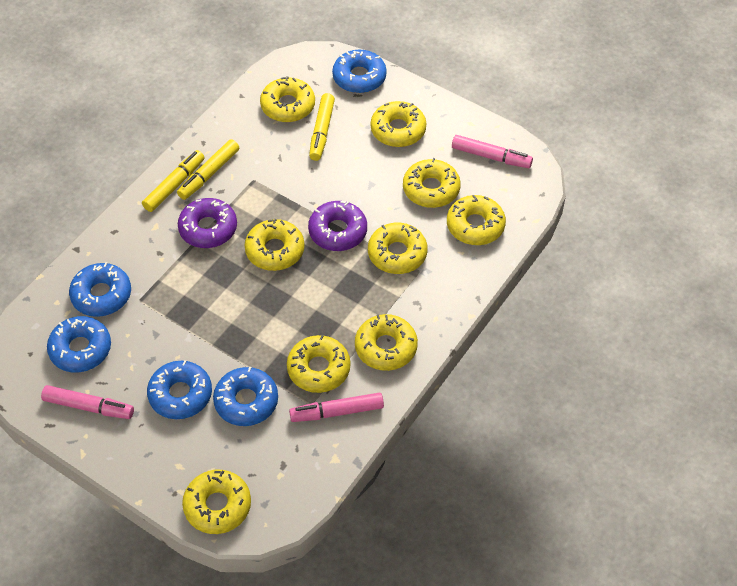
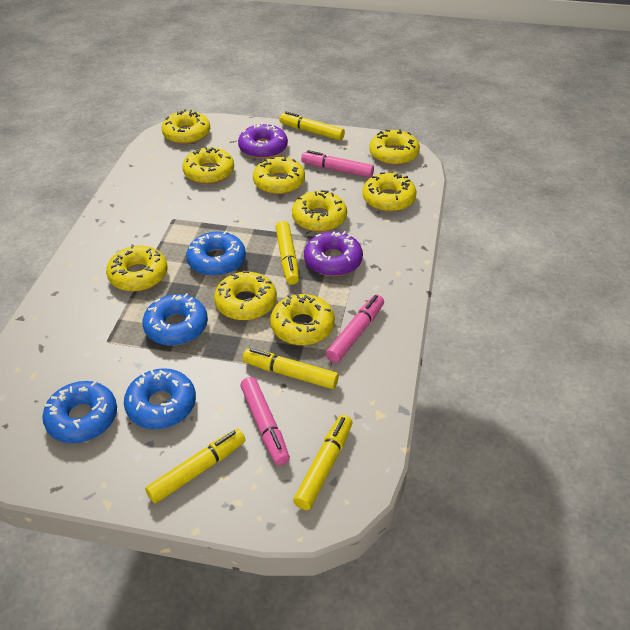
blue donut: [47,316,111,372] [69,262,131,317] [147,360,212,419] [213,367,278,426] [332,50,387,93] = 5 -> [42,381,117,443] [124,368,196,429] [142,293,208,346] [186,231,246,276] = 4
yellow marker: [142,150,205,212] [177,139,239,200] [309,93,335,161] = 3 -> [145,429,246,503] [243,348,339,389] [275,221,299,285] [279,111,345,141] [293,415,353,510] = 5

